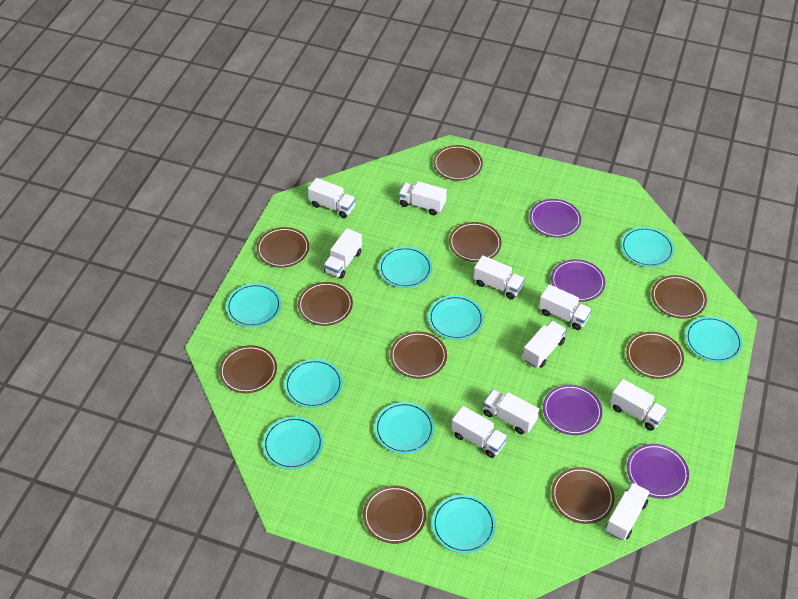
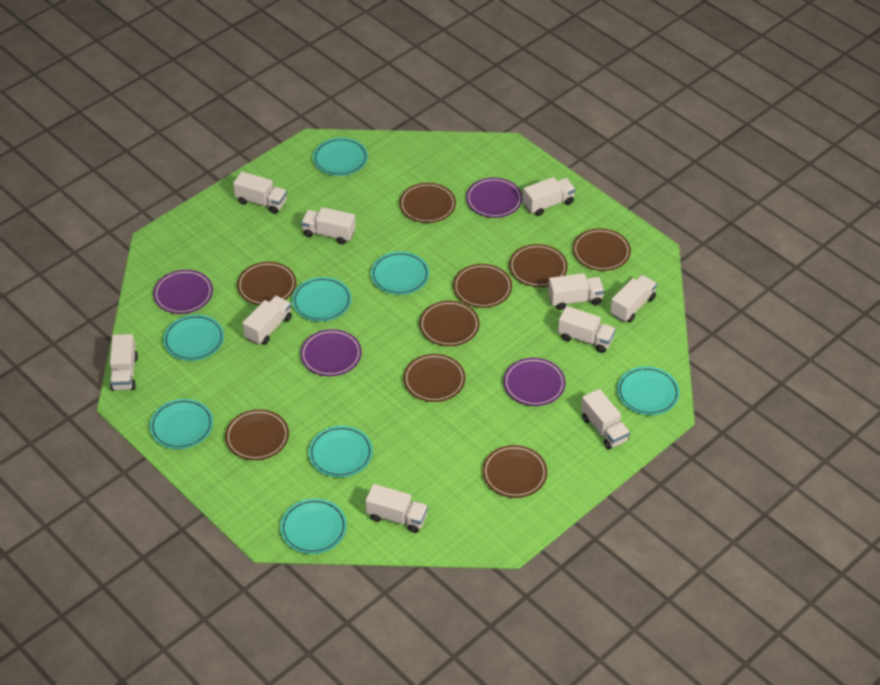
brown plate: [219,345,277,393] [257,227,309,268] [298,282,353,326] [363,486,426,544] [390,332,447,379] [433,145,483,181] [449,222,502,262] [552,467,615,524] [626,332,684,379] [651,275,707,319] = 10 -> [225,409,289,460] [237,262,296,305] [399,183,456,223] [404,354,465,402] [419,301,480,346] [453,264,512,308] [483,445,547,498] [509,244,568,287] [573,228,631,271] = 9
turquoise plate: [226,283,281,327] [263,416,323,470] [285,359,343,408] [375,402,434,454] [379,247,432,288] [428,295,484,340] [432,495,496,554] [621,227,674,267] [685,316,743,363] = 9 -> [150,399,213,449] [163,314,224,361] [280,498,347,554] [292,277,352,322] [309,426,373,477] [313,138,368,176] [371,251,429,295] [617,366,680,415] = 8

